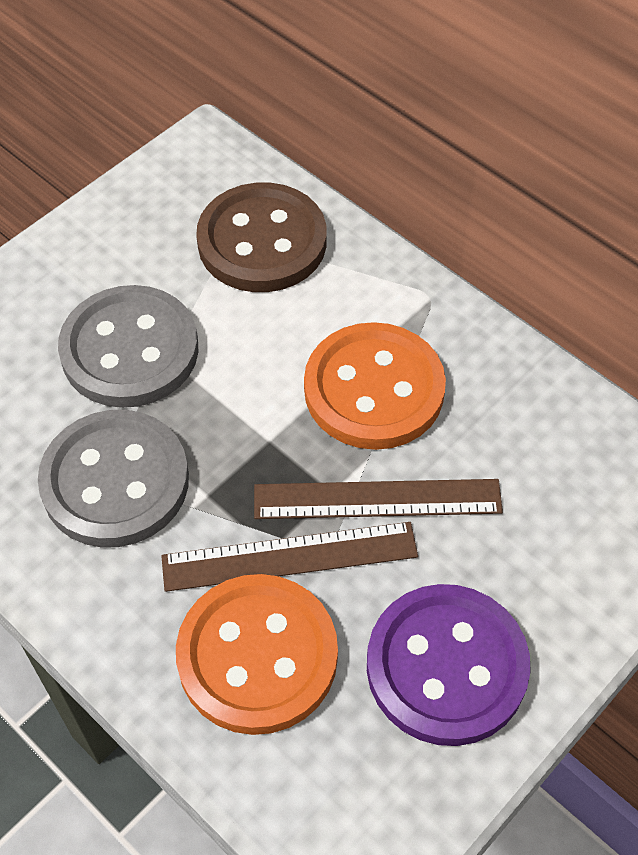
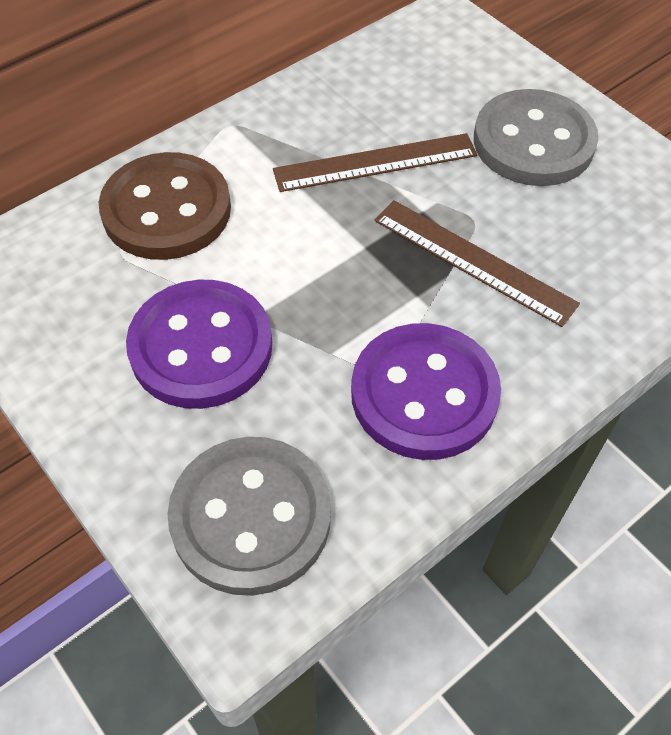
orange button: [176,574,338,735] [304,322,446,450] = 2 -> none = 0
purple button: [367,584,531,746] = 1 -> [126,280,272,409] [351,323,501,460] = 2

